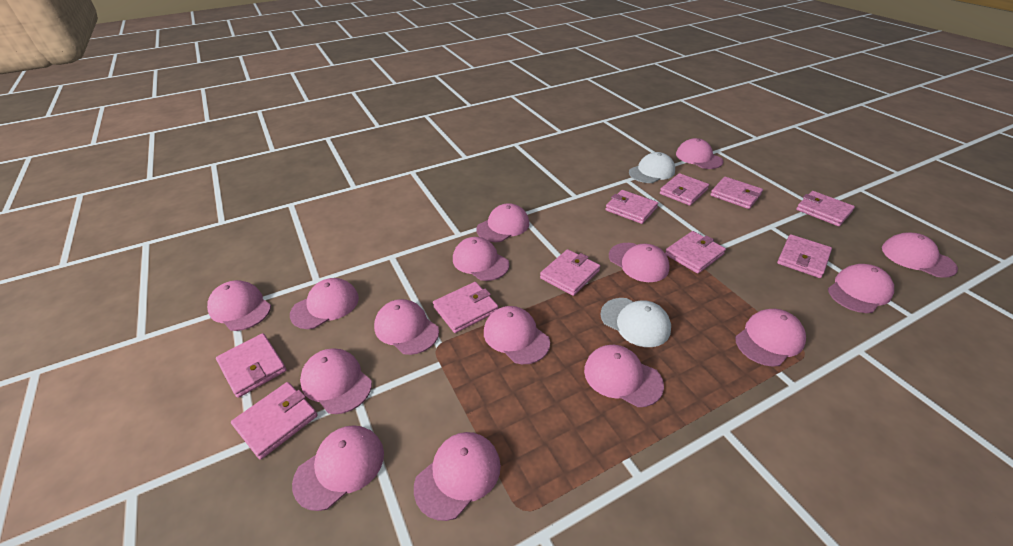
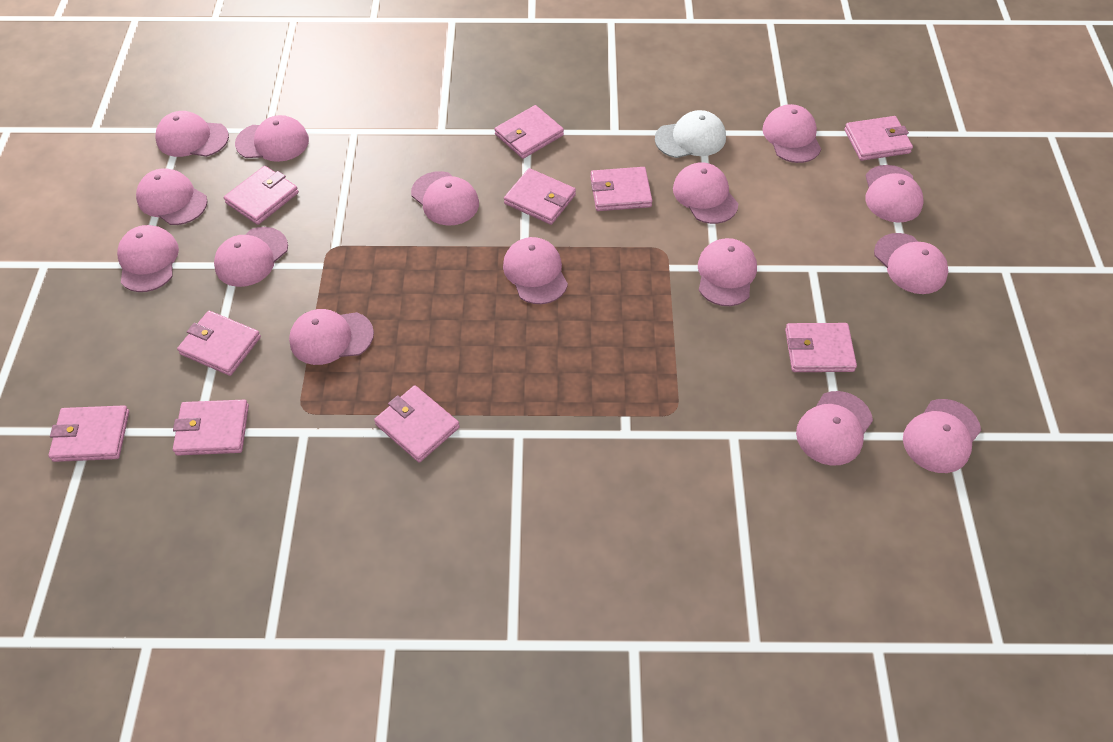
white cap: [600,298,671,347] [629,152,675,183] = 2 -> [655,110,726,158] = 1

